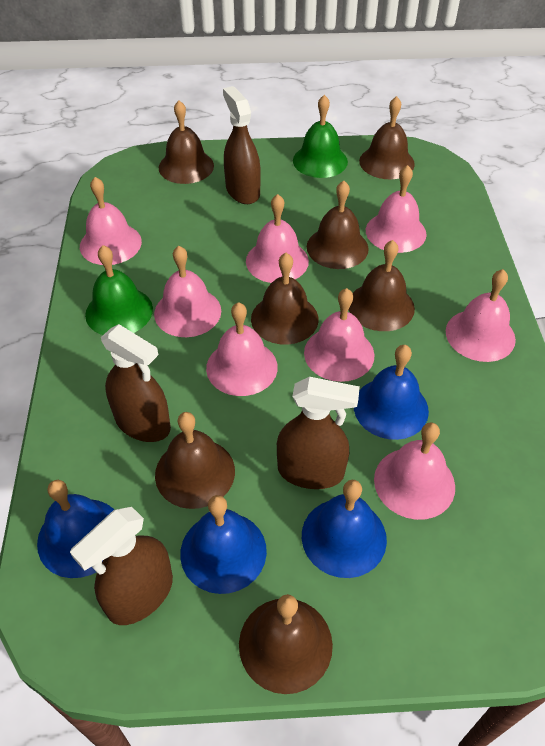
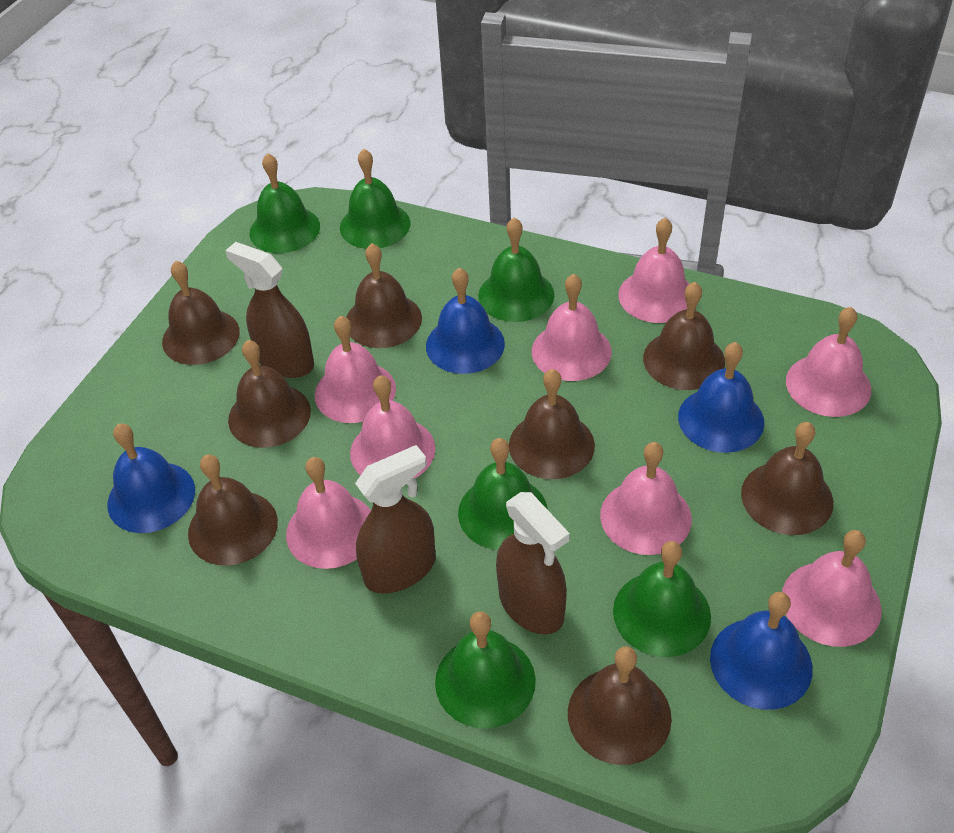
brown bell: [155,412,235,509] [159,101,214,184] [239,594,333,694] [251,253,318,345] [307,181,369,269] [349,240,415,331] [359,96,415,179] = 7 -> [162,261,240,365] [188,454,278,566] [228,340,311,448] [346,244,422,348] [509,369,595,479] [568,646,672,765] [643,282,725,390] [741,422,833,535] = 8
brown spray bottle: [70,507,173,625] [101,324,171,442] [223,86,261,204] [277,377,360,489] = 4 -> [225,242,314,378] [355,445,436,594] [496,492,570,635] = 3
green bell: [85,245,153,335] [293,95,348,178] = 2 -> [249,153,320,253] [340,149,411,249] [435,611,536,729] [458,438,548,550] [478,217,554,322] [613,541,711,657] = 6

